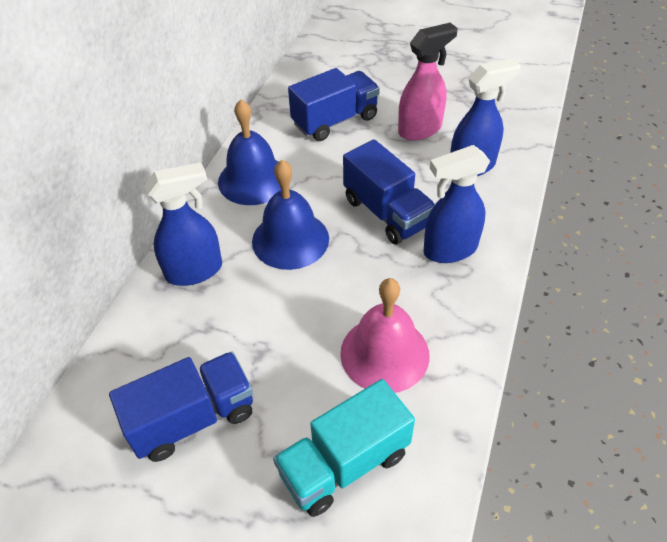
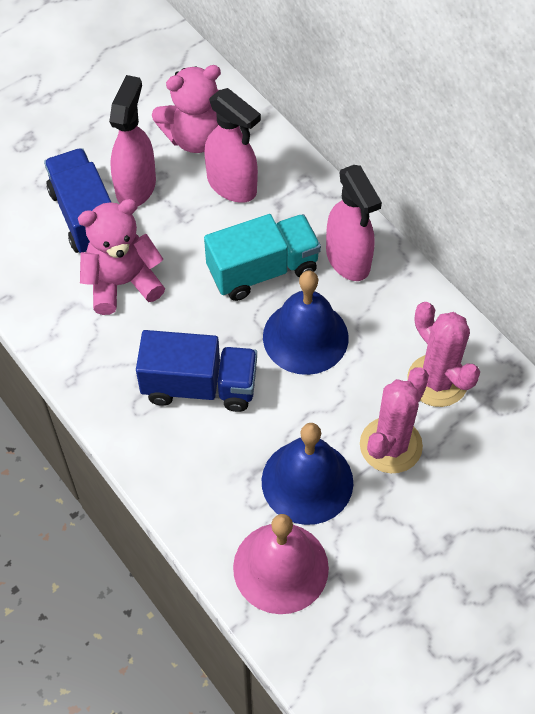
blue spray bottle: [144,162,222,286] [423,145,490,263] [450,58,521,176] = 3 -> none = 0
blue truck: [109,352,253,462] [288,68,380,141] [343,139,435,244] = 3 -> [44,148,112,253] [136,330,257,412] = 2
pink cactus: none = 0 -> [360,367,429,473] [407,302,480,407] = 2
pink spray bottle: [398,23,458,141] = 1 -> [109,75,156,207] [205,88,261,203] [326,165,382,281] = 3
pink teddy bear: none = 0 -> [78,199,165,315] [152,65,221,153] = 2

